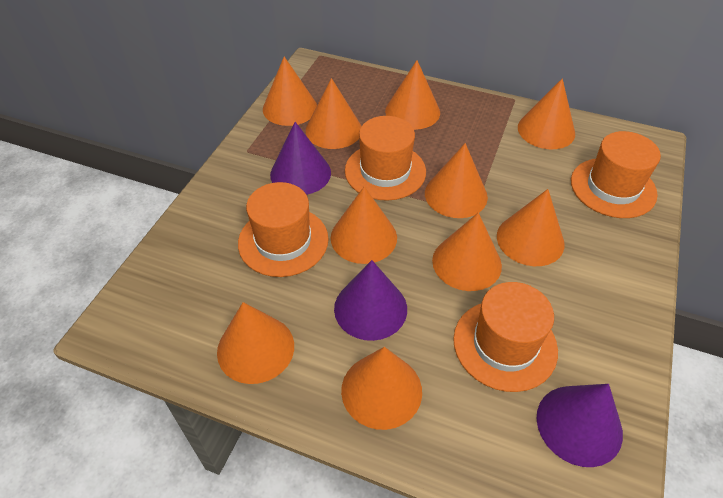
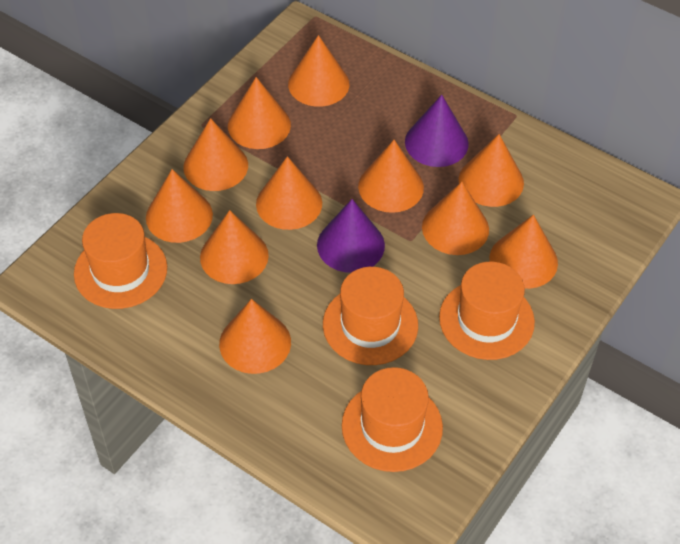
orange cone: [217,302,294,384] [263,57,317,126] [305,78,361,149] [331,187,397,264] [341,347,422,430] [385,60,440,130] [425,143,488,218] [432,212,502,291] [497,189,565,266] [518,78,575,149] = 10 -> [146,169,213,243] [183,118,248,191] [200,210,269,284] [219,299,291,374] [228,77,291,149] [256,156,322,230] [288,35,349,107] [358,140,424,213] [422,182,489,255] [459,134,524,207] [489,215,558,289] = 11
purple cone: [270,122,331,195] [334,260,407,341] [537,384,623,467] = 3 -> [317,199,385,273] [405,95,469,167] = 2

